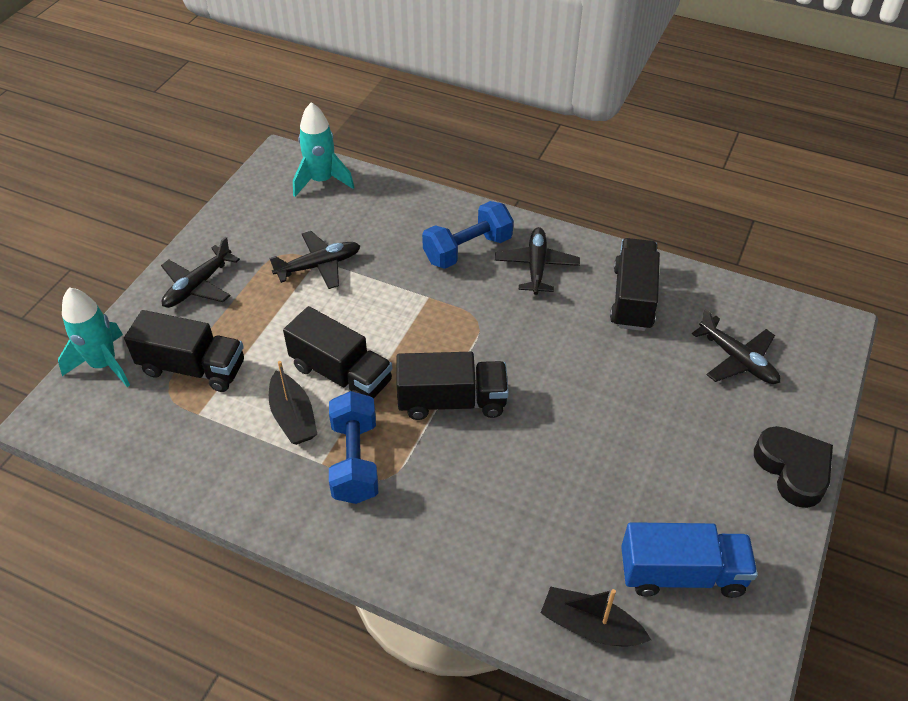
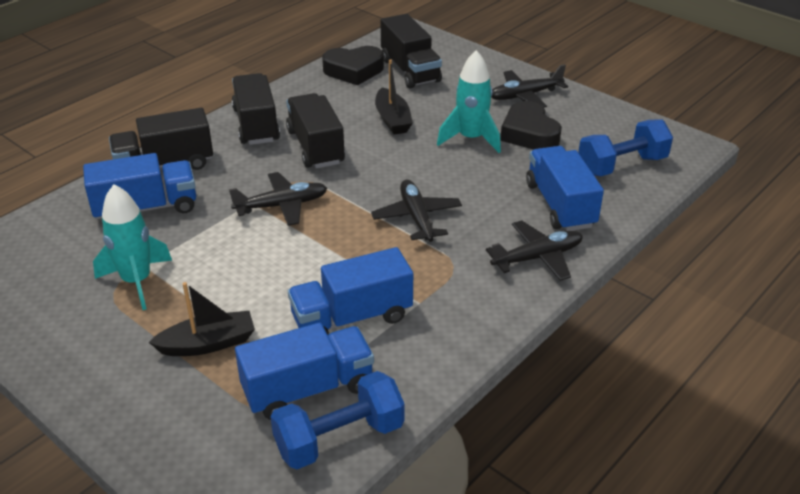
black heart: [754,426,833,508] = 1 -> [322,46,384,85] [500,101,562,150] = 2
blue truck: [621,522,758,598] = 1 -> [83,153,196,219] [235,322,374,420] [288,247,413,335] [526,146,604,231] = 4

